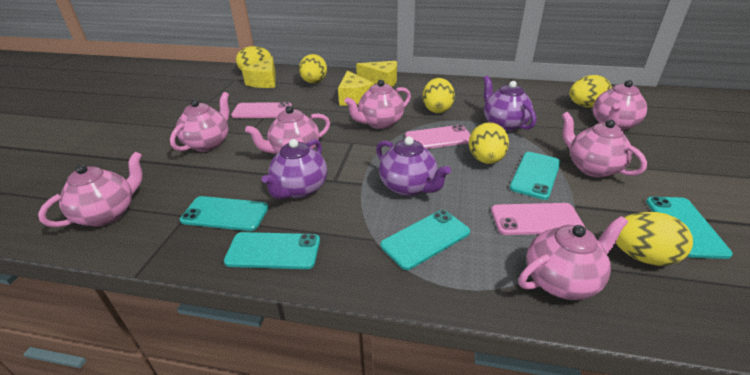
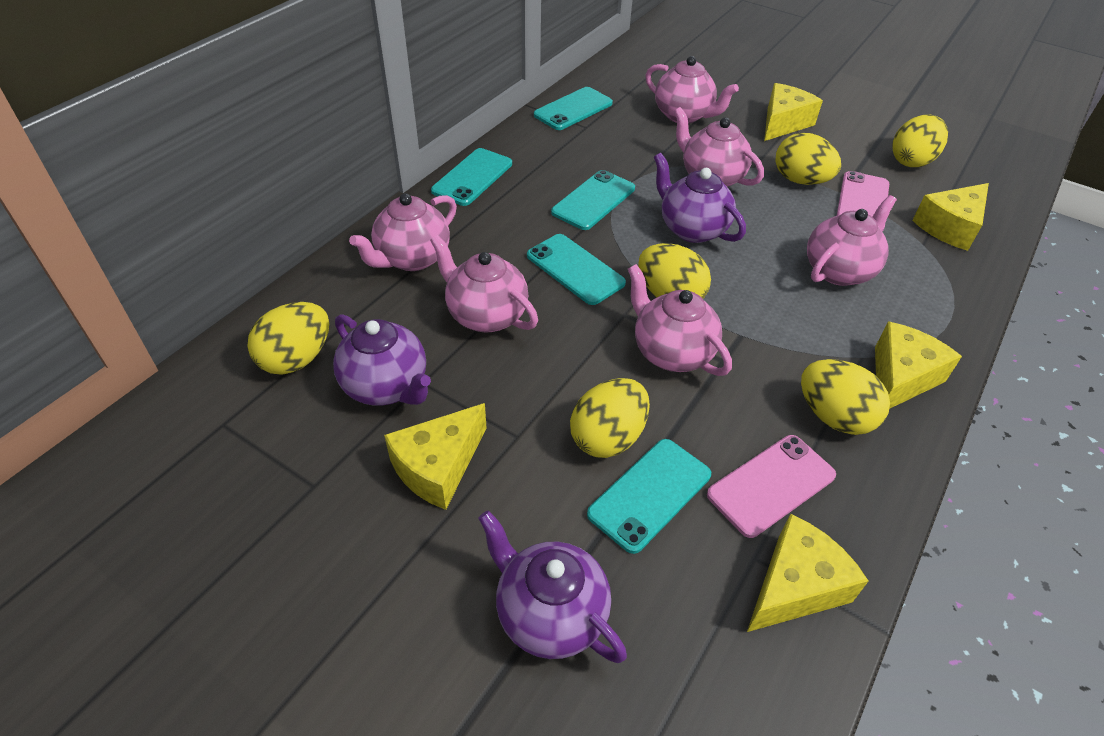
pink phone: [231,102,292,118] [405,125,471,149] [491,203,585,235] = 3 -> [707,435,836,538] [837,171,889,232] = 2
pink teapot: [38,151,143,228] [170,92,229,152] [245,106,330,154] [344,80,411,129] [519,216,628,300] [562,112,647,177] [593,80,647,131] = 7 -> [349,193,457,271] [430,235,538,332] [628,264,732,376] [646,56,739,124] [674,107,764,187] [807,195,897,286] = 6
yellow cheese: [242,57,276,88] [338,70,374,105] [356,61,397,87] = 3 -> [384,403,487,510] [747,514,868,632] [764,83,823,141] [875,321,962,409] [912,183,989,251] = 5

